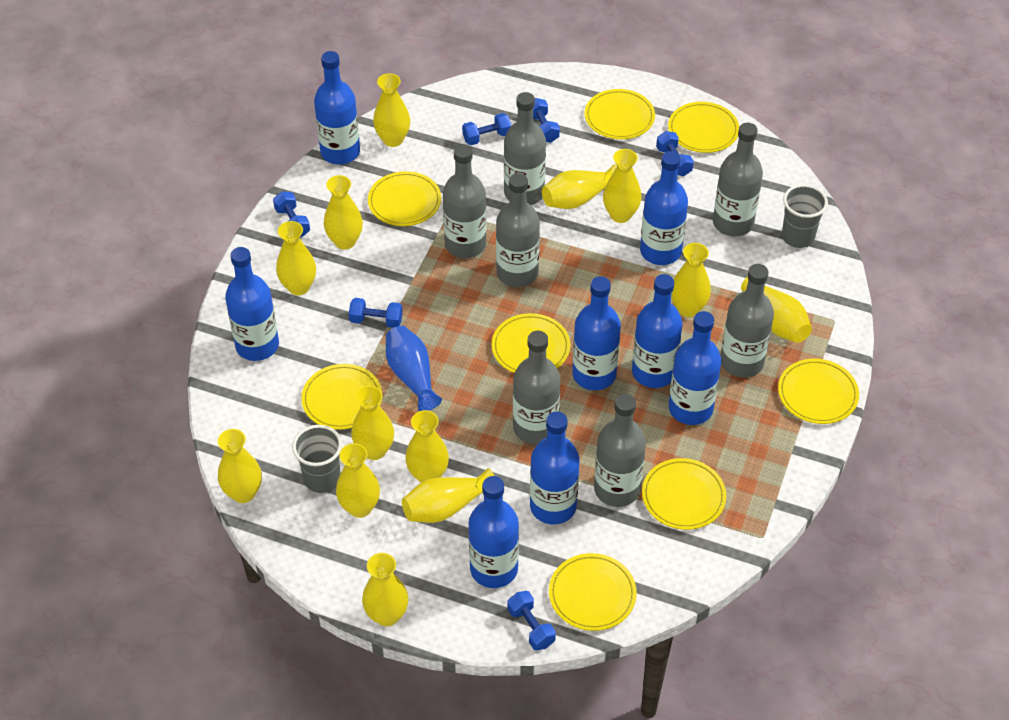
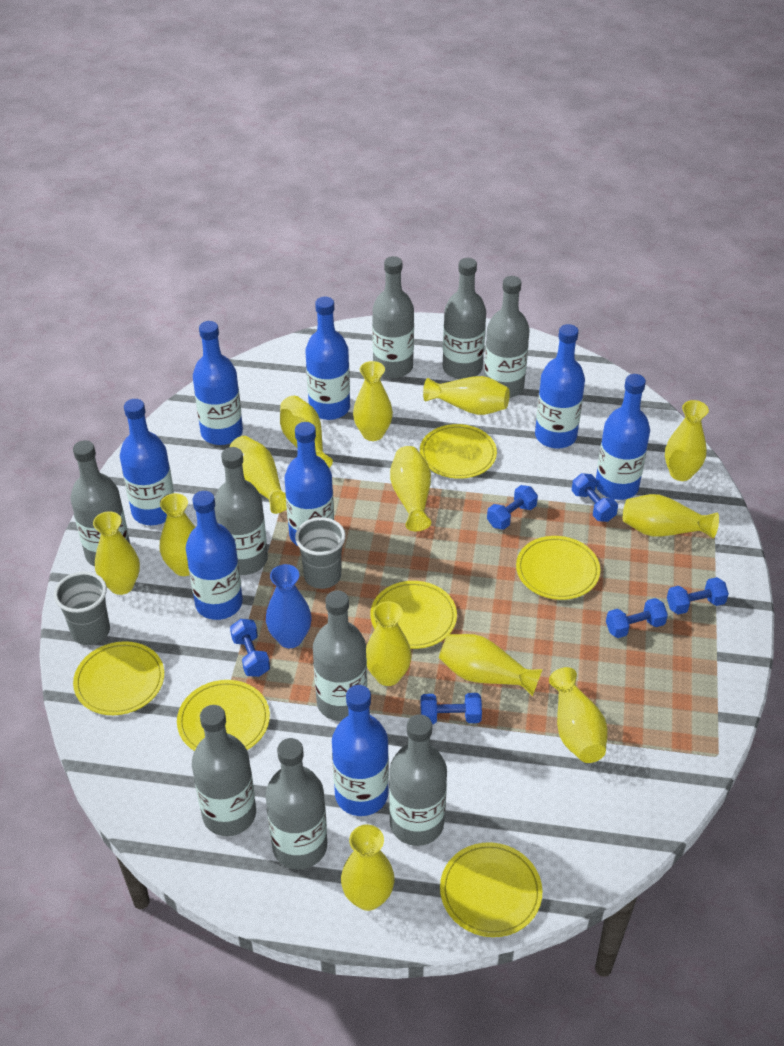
grey bottle: [443,144,487,258] [496,173,540,287] [504,92,546,205] [513,331,560,444] [594,394,646,507] [713,123,763,236] [721,264,774,378] = 7 -> [70,440,130,567] [192,705,256,836] [214,447,268,575] [265,738,327,869] [313,590,367,721] [372,256,414,378] [389,714,447,846] [443,258,486,379] [484,276,530,398] = 9
yellow plate: [301,364,382,430] [368,171,441,226] [492,313,570,373] [549,553,637,631] [585,89,655,139] [642,458,726,530] [668,102,739,153] [778,359,859,424] = 8 -> [73,641,164,715] [177,680,270,751] [370,581,457,649] [420,424,497,479] [440,842,542,937] [516,536,600,600] = 6

